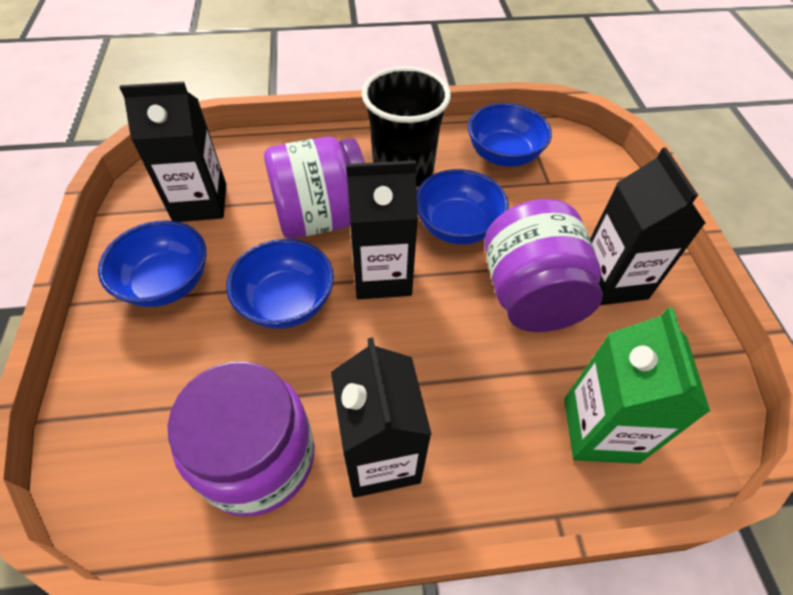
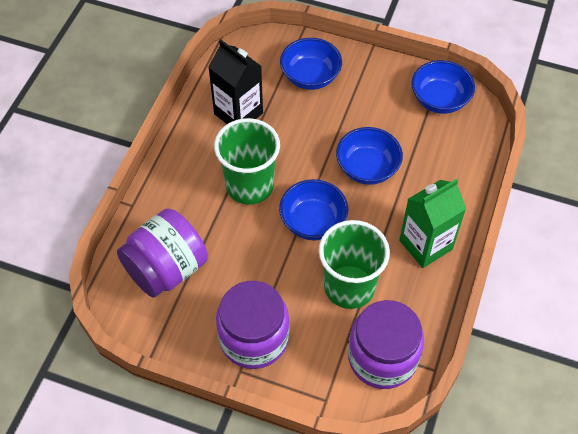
black carton: [119,82,226,222] [331,337,432,498] [346,160,418,299] [590,147,706,305] = 4 -> [208,40,263,124] = 1
black cup: [361,66,451,187] = 1 -> none = 0
green cup: none = 0 -> [214,118,280,205] [319,220,390,309] = 2

